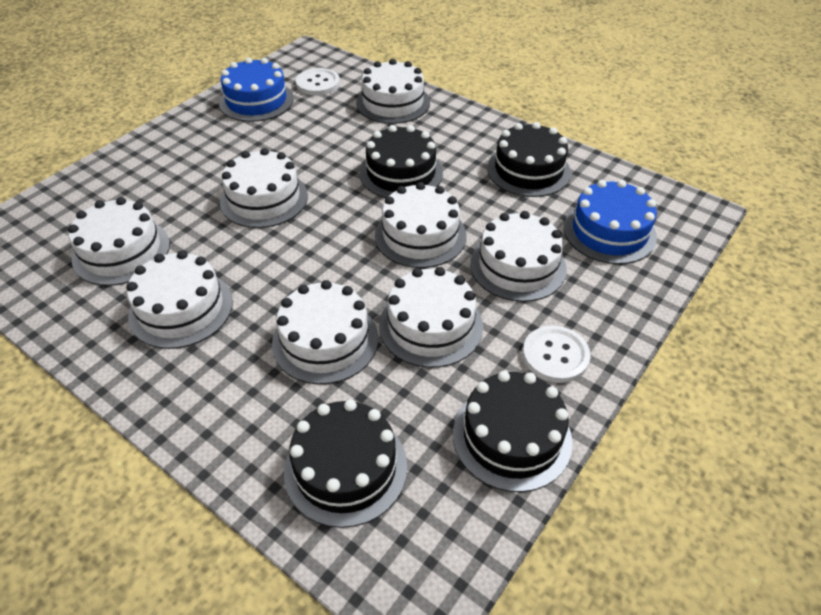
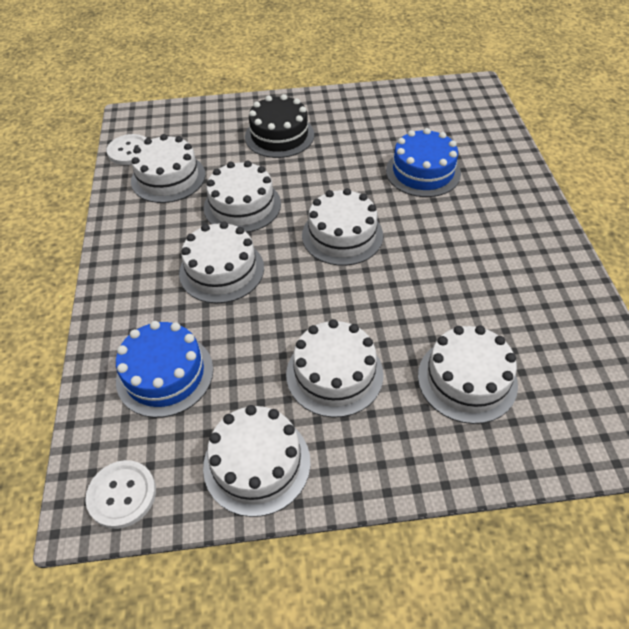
black cake: [284,399,407,528] [360,125,443,198] [453,371,573,492] [487,122,571,197] = 4 -> [245,94,314,158] = 1
white cake: [68,197,170,286] [126,250,233,349] [220,148,308,228] [272,280,378,384] [356,59,430,124] [375,182,466,268] [379,267,483,368] [470,211,567,302] = 8 -> [131,134,205,203] [179,221,264,303] [203,405,311,517] [204,161,281,233] [286,319,384,418] [302,188,383,266] [418,326,518,424] = 7

